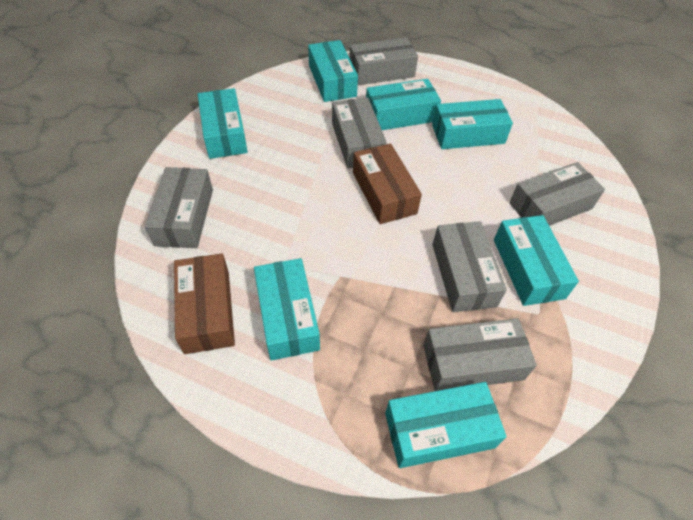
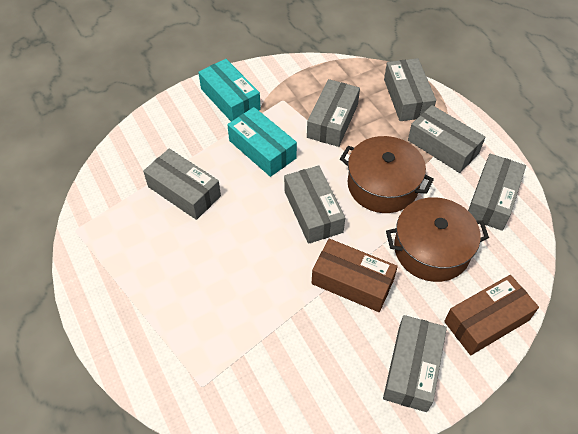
brown pot: none = 0 -> [340,136,434,213] [386,197,489,282] = 2
grey box: [145,167,213,248] [332,97,387,168] [349,37,418,85] [423,318,537,391] [432,221,507,312] [509,162,605,226] = 6 -> [143,149,221,220] [284,166,345,244] [307,79,360,147] [383,315,447,412] [384,58,436,121] [408,105,485,173] [468,154,526,231] = 7
turquoise box: [198,88,248,159] [254,258,320,361] [308,40,358,102] [366,79,441,130] [385,382,507,468] [432,99,513,149] [494,215,579,306] = 7 -> [198,59,261,121] [227,107,297,177] = 2

